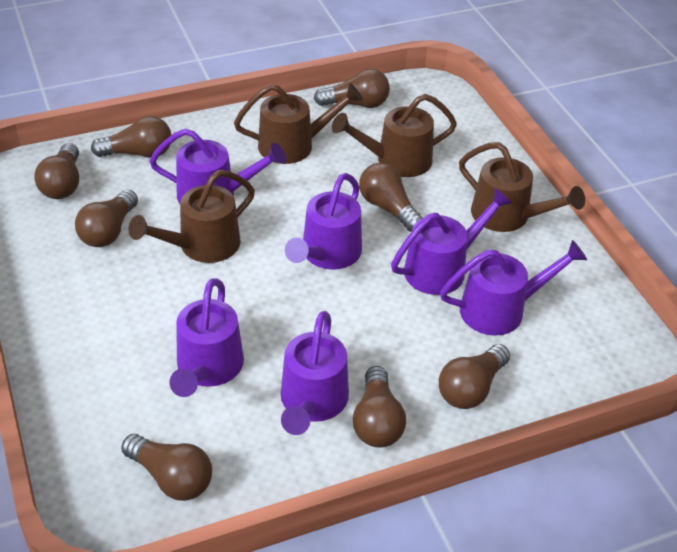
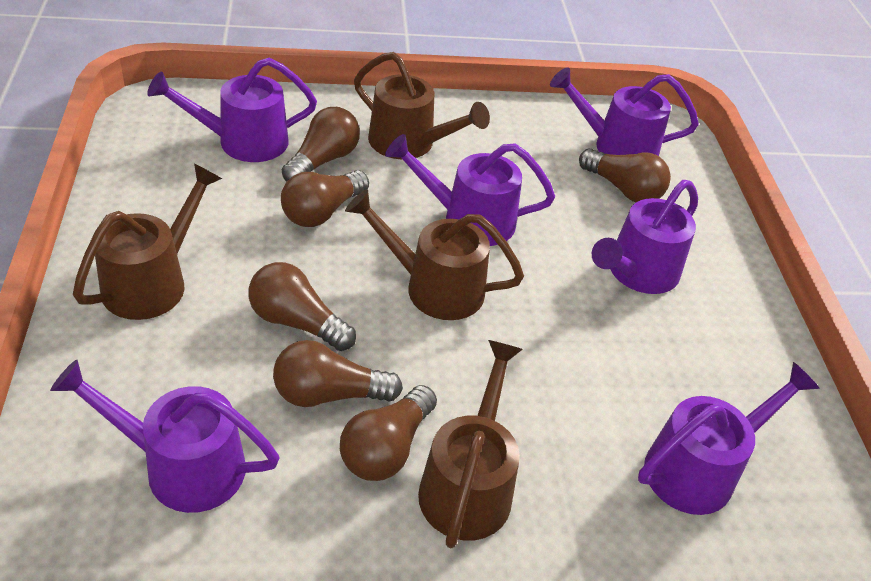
brown light bulb: [34,143,79,199] [75,190,138,247] [91,116,171,158] [121,434,212,501] [314,69,390,108] [353,366,406,448] [359,163,423,232] [439,344,510,409] = 8 -> [248,262,356,351] [273,340,403,407] [281,170,369,227] [282,107,360,182] [340,385,437,481] [579,148,671,202] = 6

